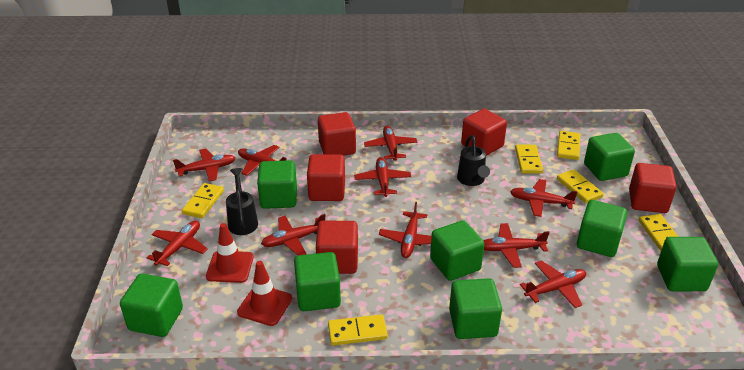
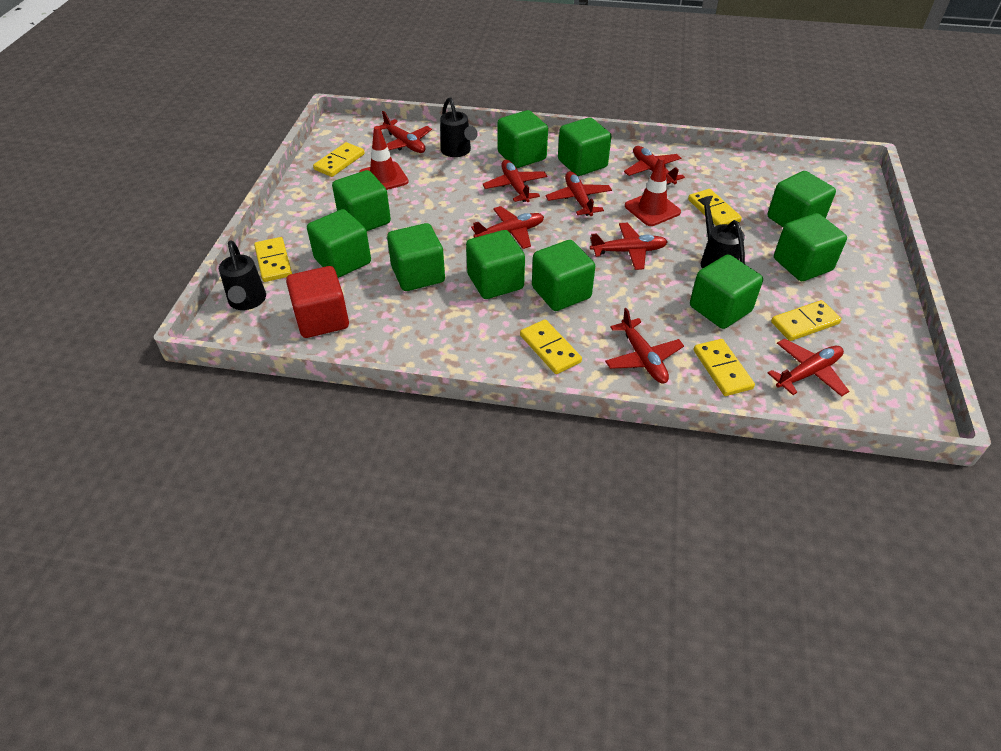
black watering can: [226,168,258,235] [457,135,490,186] = 2 -> [219,240,266,310] [440,97,478,157] [698,196,745,269] = 3
green cube: [120,274,183,337] [257,160,297,209] [294,252,341,311] [430,220,484,281] [449,278,502,339] [577,200,627,257] [584,133,635,181] [657,237,718,291] = 8 -> [307,209,371,278] [332,170,391,231] [387,223,445,291] [466,230,525,299] [497,110,548,168] [532,240,595,311] [558,117,611,176] [690,254,763,329] [768,171,836,227] [774,213,847,281] = 10
red cube: [307,154,345,201] [316,221,358,274] [318,112,356,156] [461,109,507,156] [629,163,677,213] = 5 -> [286,266,349,338] = 1
red plane: [147,221,208,267] [173,148,235,182] [238,145,287,176] [261,214,325,255] [354,157,411,197] [364,126,418,161] [379,202,432,258] [483,223,550,268] [510,179,578,217] [520,260,586,308] = 10 -> [380,111,432,153] [471,206,544,249] [482,160,547,202] [545,171,612,216] [590,223,668,270] [605,308,684,383] [624,146,685,185] [768,339,849,397] = 8

